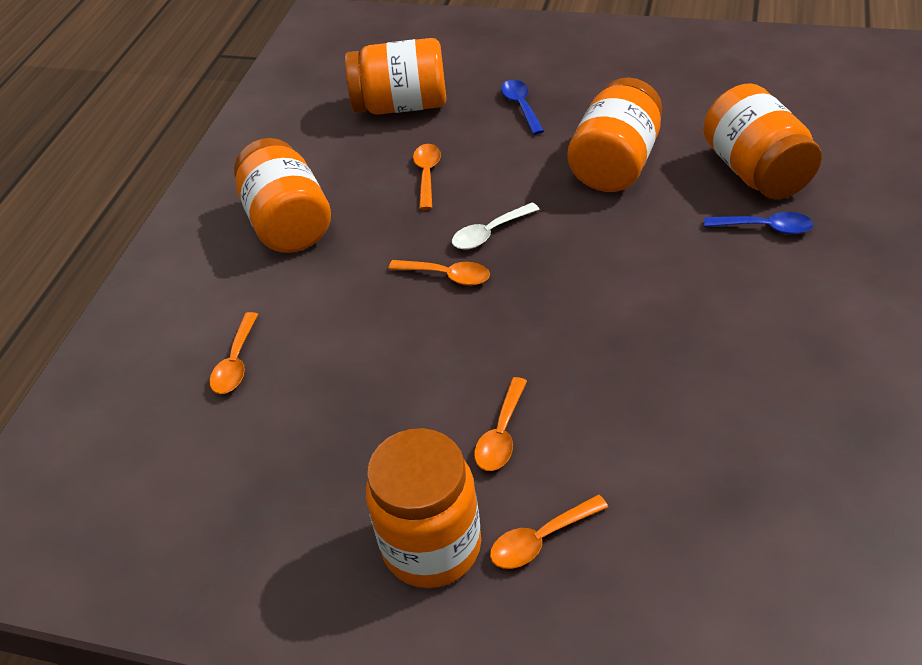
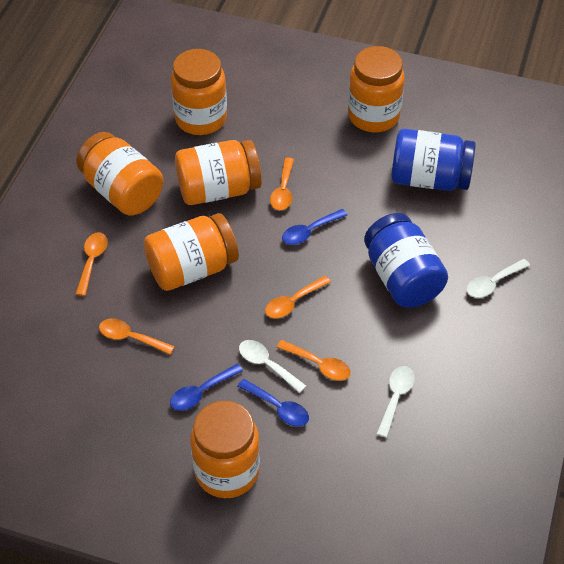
blue jar: none = 0 -> [364,213,448,308] [391,129,476,191] = 2
blue spoon: [501,80,544,135] [704,212,813,234] = 2 -> [170,364,243,410] [238,379,309,426] [282,209,347,245] = 3
orange jar: [234,138,331,253] [345,38,446,115] [366,428,481,588] [568,78,662,192] [703,83,822,200] = 5 -> [76,132,164,215] [144,213,239,291] [171,49,227,135] [175,140,262,205] [190,401,260,498] [348,46,405,132] = 6
white spoon: [452,202,540,250] = 1 -> [239,340,306,393] [376,366,415,438] [467,259,530,298] = 3

